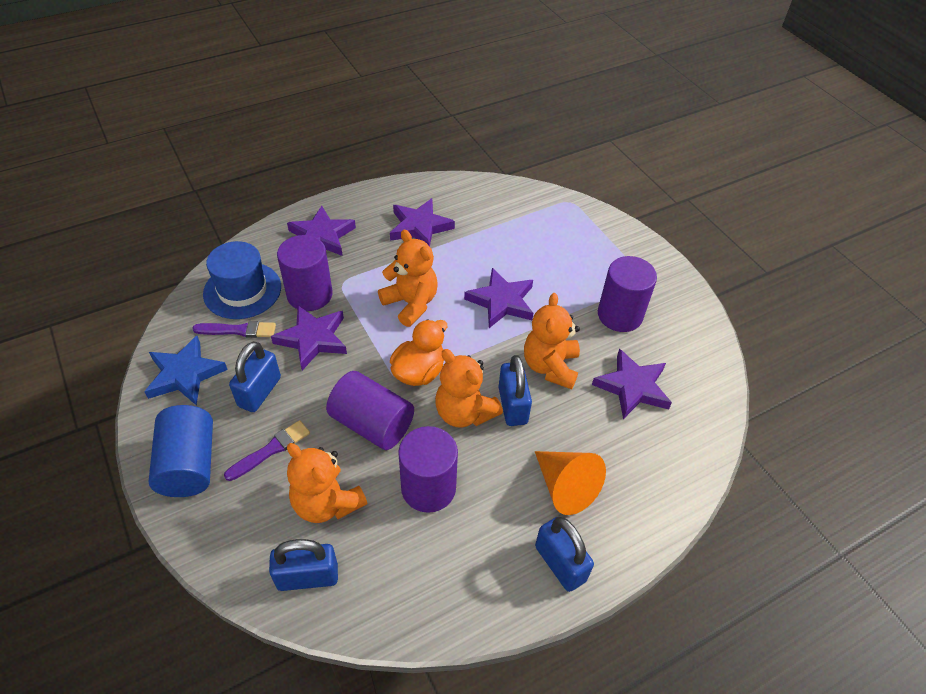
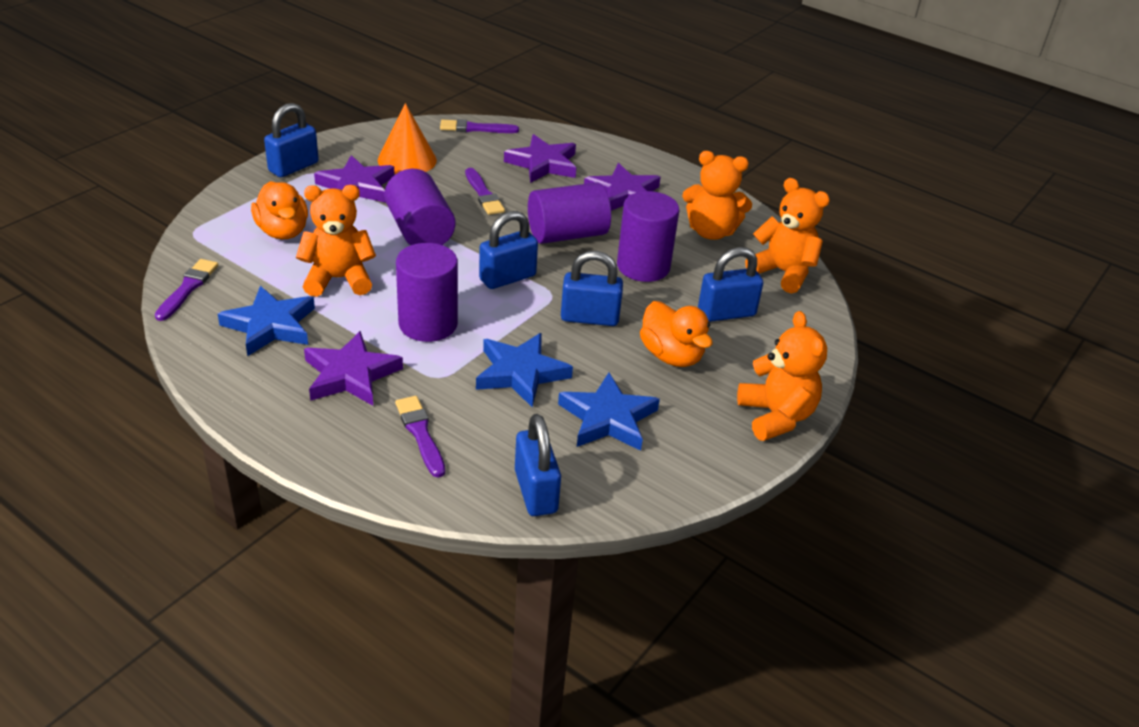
blue cylinder: [148,405,213,497] = 1 -> none = 0
blue hat: [203,241,281,319] = 1 -> none = 0
blue padlock: [229,341,281,412] [269,539,338,591] [499,355,532,426] [535,517,594,592] = 4 -> [264,103,319,177] [479,211,538,289] [515,414,561,516] [561,251,623,326] [698,247,763,322] = 5
blue star: [144,336,228,406] = 1 -> [218,286,315,356] [476,333,573,407] [558,373,660,451] = 3
orange duck: [390,319,447,386] = 1 -> [251,181,308,239] [640,301,713,367] = 2
purple brush: [192,321,276,338] [224,420,310,481] = 2 -> [155,259,218,321] [395,396,445,477] [440,119,519,133] [465,168,505,215] = 4
purple star: [271,305,347,370] [287,206,356,256] [390,198,455,247] [464,268,533,328] [592,349,672,419] = 5 -> [304,331,403,406] [314,155,395,203] [504,134,576,183] [584,163,661,211] = 4

